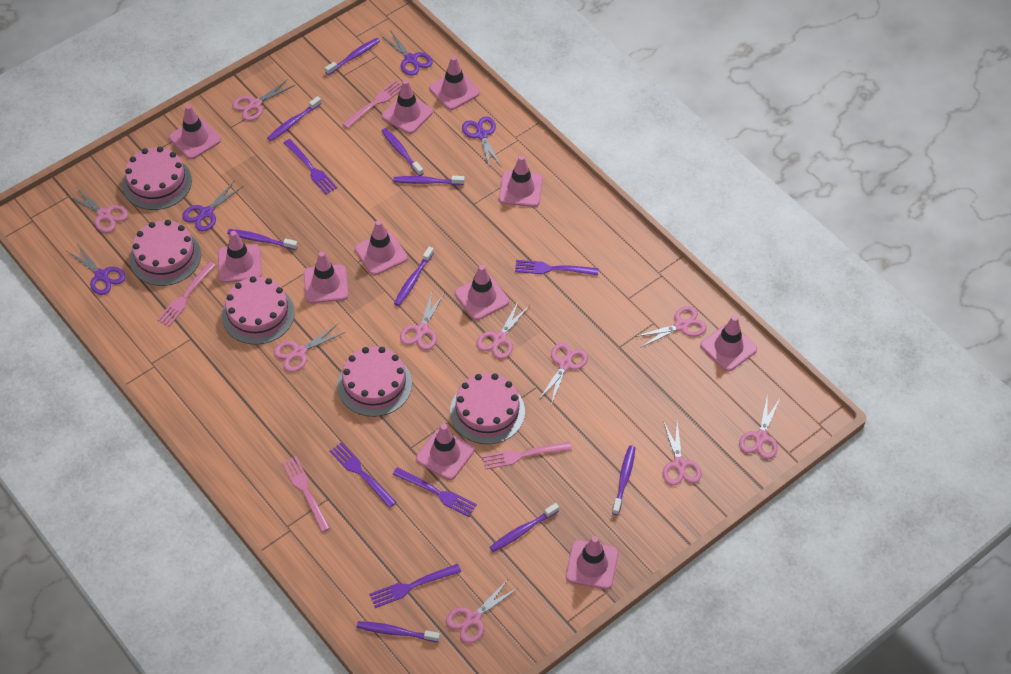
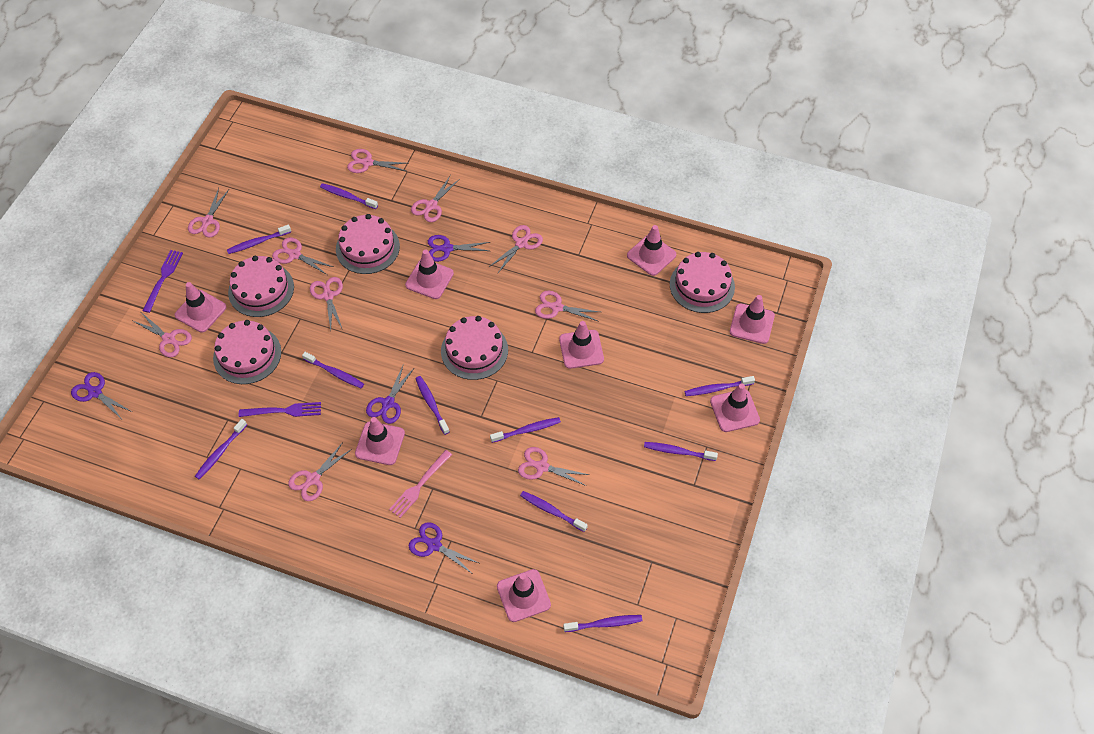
pink fork: [157,261,216,327] [282,456,330,532] [342,80,402,128] [482,441,572,470] = 4 -> [389,450,452,518] = 1
pink traffic cone: [169,105,221,159] [218,231,262,283] [304,251,348,303] [355,220,408,275] [382,80,433,134] [416,424,474,480] [429,56,480,110] [455,265,509,320] [499,155,543,207] [566,536,618,590] [700,315,757,371] = 11 -> [175,282,226,333] [355,417,405,465] [405,250,454,299] [497,569,551,622] [559,321,604,369] [627,225,676,276] [710,384,760,432] [730,295,775,344] = 8
purple fork: [284,139,337,194] [329,442,396,508] [369,564,461,608] [392,467,477,517] [515,260,599,275] = 5 -> [142,250,183,313] [239,402,321,417] = 2
purple toothbrush: [227,229,298,250] [267,96,322,141] [325,38,380,75] [357,621,440,642] [382,128,424,176] [393,176,465,185] [394,246,434,306] [490,503,559,552] [612,445,635,515] = 9 -> [195,419,247,479] [227,224,291,254] [302,352,364,388] [320,183,378,209] [415,376,450,435] [490,417,561,443] [520,491,588,532] [563,615,642,632] [644,442,718,461] [684,376,755,396] = 10

